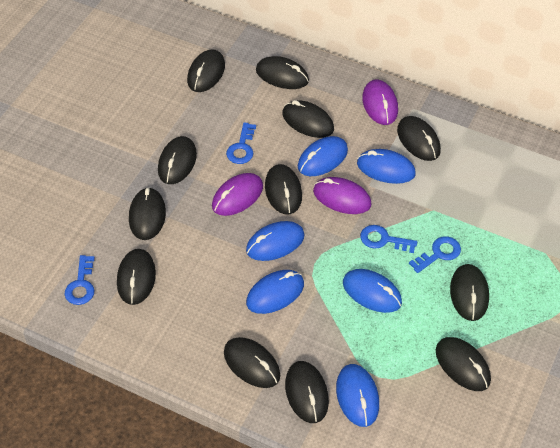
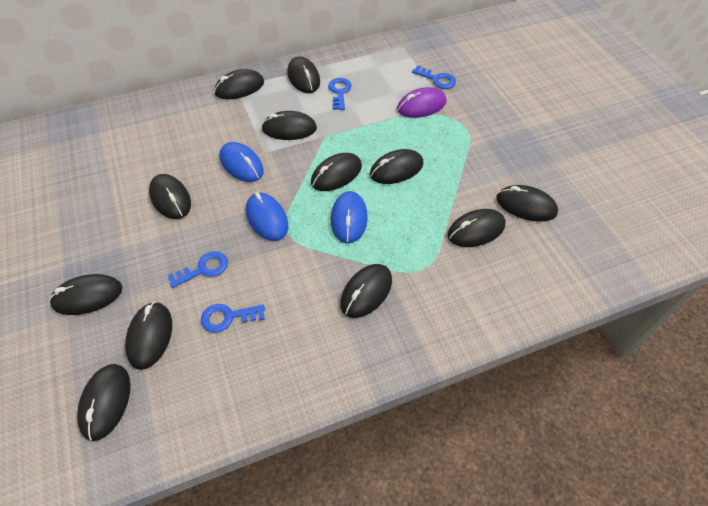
blue mouse: [246,221,304,261] [246,270,304,314] [298,136,348,176] [336,364,379,427] [343,269,402,313] [357,149,416,184] = 6 -> [220,142,264,182] [246,192,288,241] [331,191,368,244] = 3
purple mouse: [212,173,263,216] [313,177,372,214] [362,80,398,125] = 3 -> [397,87,446,118] = 1

